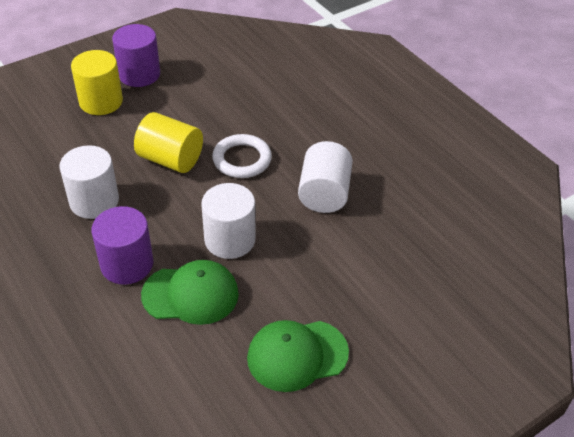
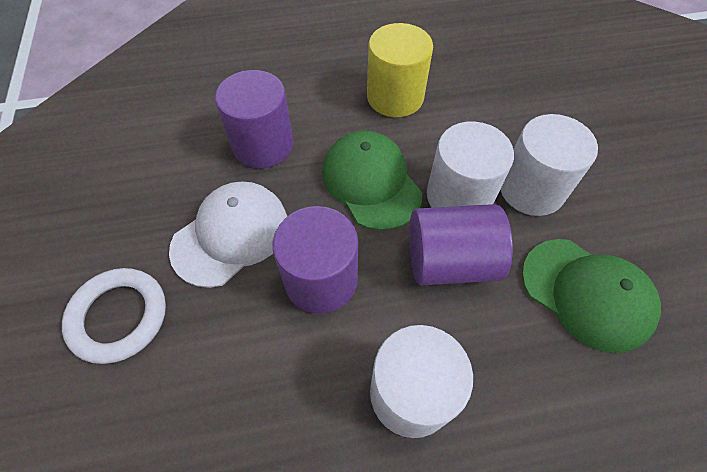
purple cylinder: [91,206,153,285] [112,24,160,87] = 2 -> [215,70,294,168] [273,206,358,314] [409,204,513,285] = 3
white cap: none = 0 -> [169,181,287,288] = 1
yellow cylinder: [71,50,123,115] [134,112,203,173] = 2 -> [367,23,433,117] = 1

